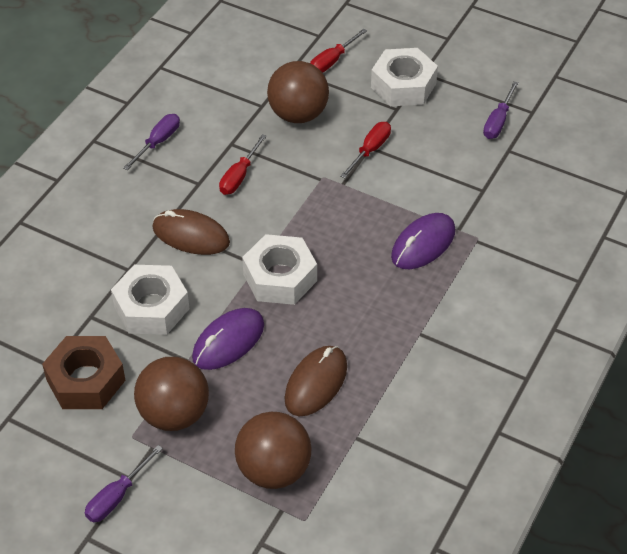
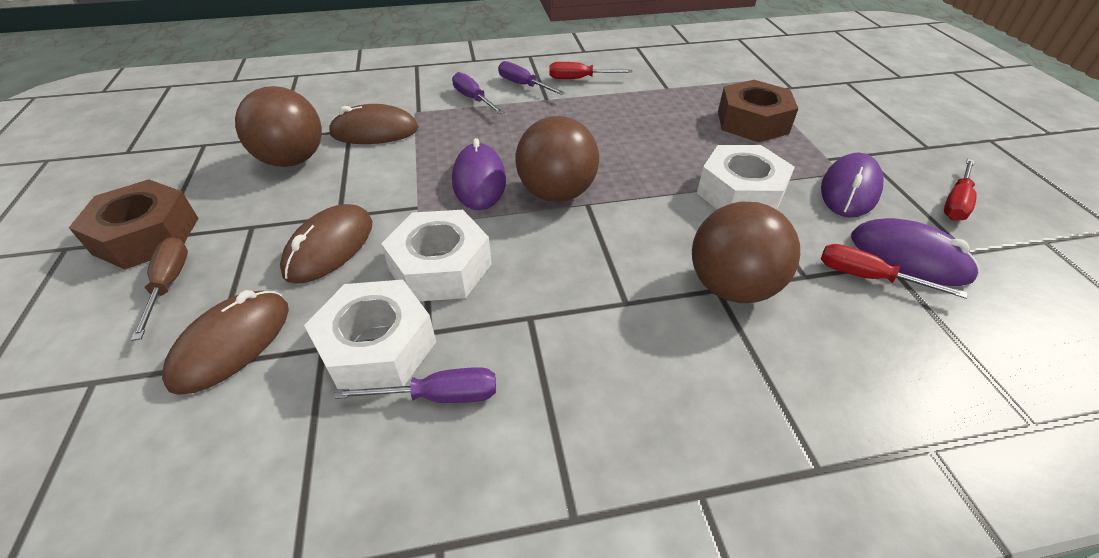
brown mouse: [152,209,230,255] [285,346,347,416] = 2 -> [162,290,289,395] [280,204,372,284] [328,104,419,144] = 3
brown nut: [42,336,126,409] = 1 -> [69,179,198,270] [718,80,799,142] = 2
brown screwdriver: none = 0 -> [131,237,188,341] = 1
purple mouse: [192,308,264,370] [391,213,455,269] = 2 -> [452,138,506,210] [821,153,883,218] [851,218,980,286] = 3

